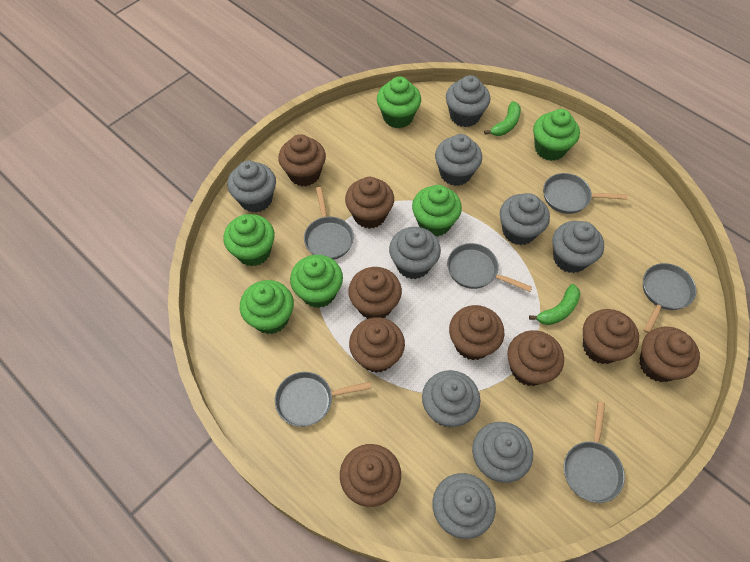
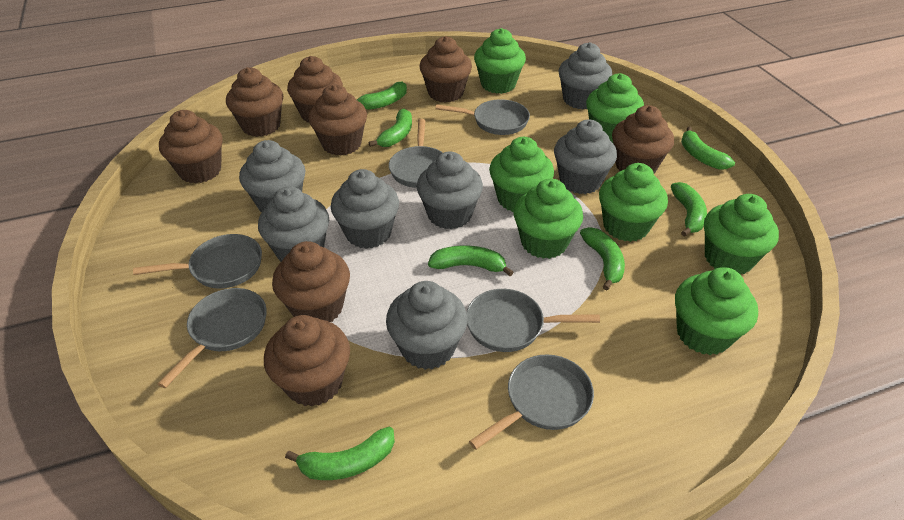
brown cupcake: [278,134,326,186] [340,444,401,507] [345,177,394,229] [348,267,402,319] [349,317,405,373] [449,305,504,360] [507,330,564,386] [583,309,639,364] [639,326,700,382] = 9 -> [159,110,223,184] [226,67,283,137] [264,315,350,407] [272,241,350,322] [287,56,343,122] [308,84,367,156] [420,36,472,102] [612,105,674,174] = 8
green banana: [484,101,521,136] [529,284,580,325] = 2 -> [285,427,395,480] [357,81,407,110] [369,108,412,147] [428,245,514,276] [580,227,625,290] [671,182,707,237] [681,127,735,170] = 7
green cupcake: [224,214,275,266] [240,280,294,334] [290,255,343,308] [377,76,421,128] [412,185,462,236] [533,109,580,161] = 6 -> [474,28,526,94] [489,137,554,212] [514,178,583,259] [586,73,644,143] [599,163,668,242] [675,267,758,355] [704,194,779,274] = 7
grey cupcake: [227,161,276,213] [389,227,441,279] [422,370,480,427] [432,473,496,539] [435,134,482,186] [446,75,490,127] [472,422,533,483] [500,193,550,245] [552,221,604,273] = 9 -> [239,140,305,212] [258,186,329,262] [331,169,399,249] [386,281,467,370] [417,152,483,229] [554,120,617,194] [559,42,612,109] = 7

